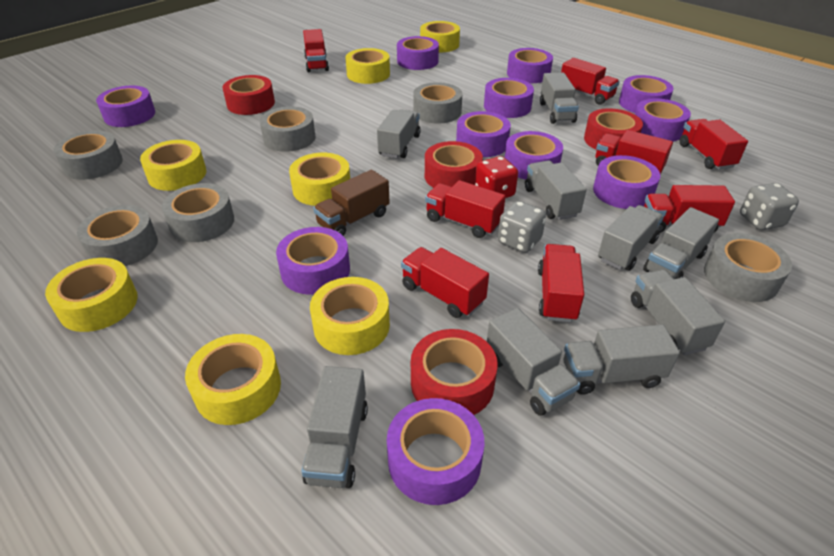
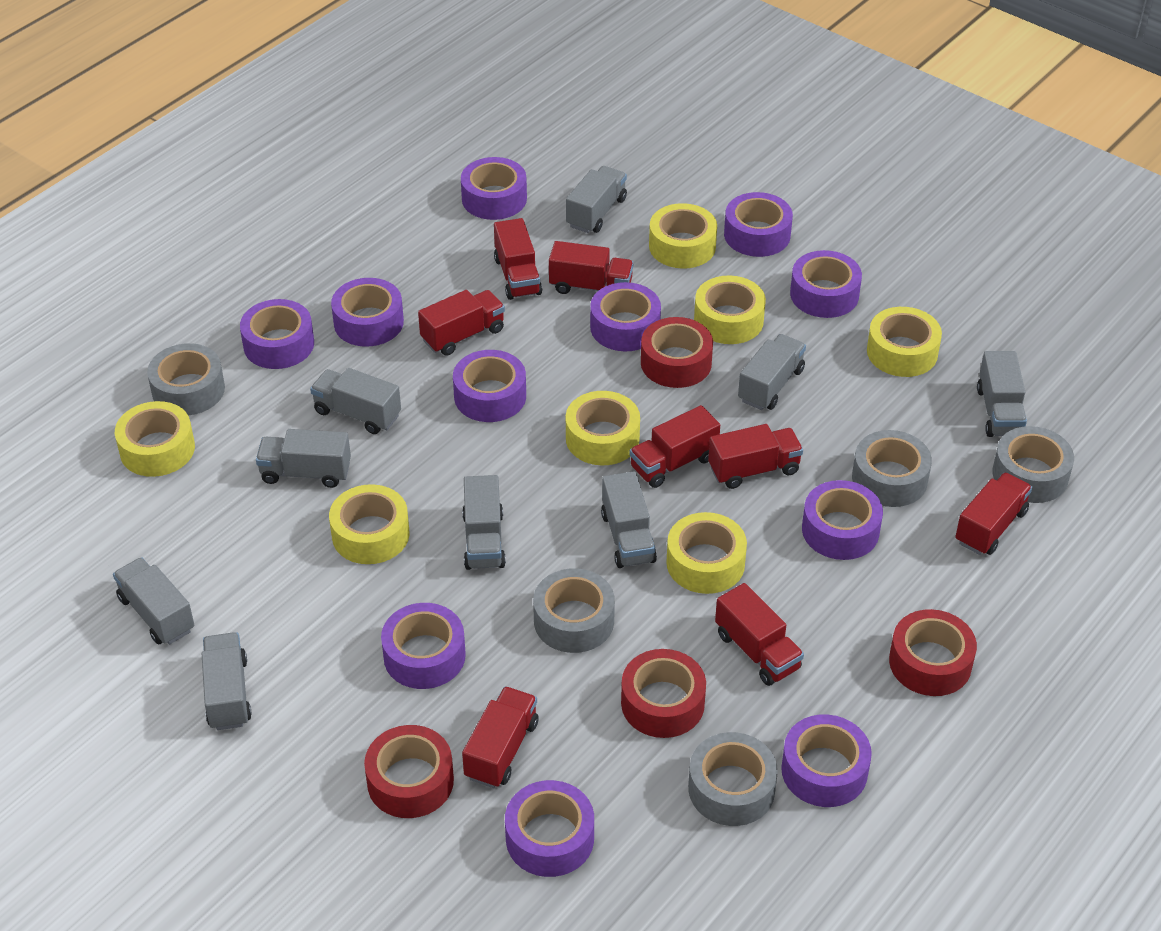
brown truck: [313,169,390,236] = 1 -> none = 0
grey dice: [498,201,546,253] [740,183,799,230] = 2 -> none = 0
grey tape: [54,130,123,180] [77,205,158,266] [162,183,234,242] [260,106,316,152] [413,82,462,124] [704,233,792,302] = 6 -> [147,343,225,416] [533,568,615,653] [688,732,778,826] [852,430,932,507] [992,426,1074,503] = 5
red dice: [475,156,518,198] = 1 -> none = 0

